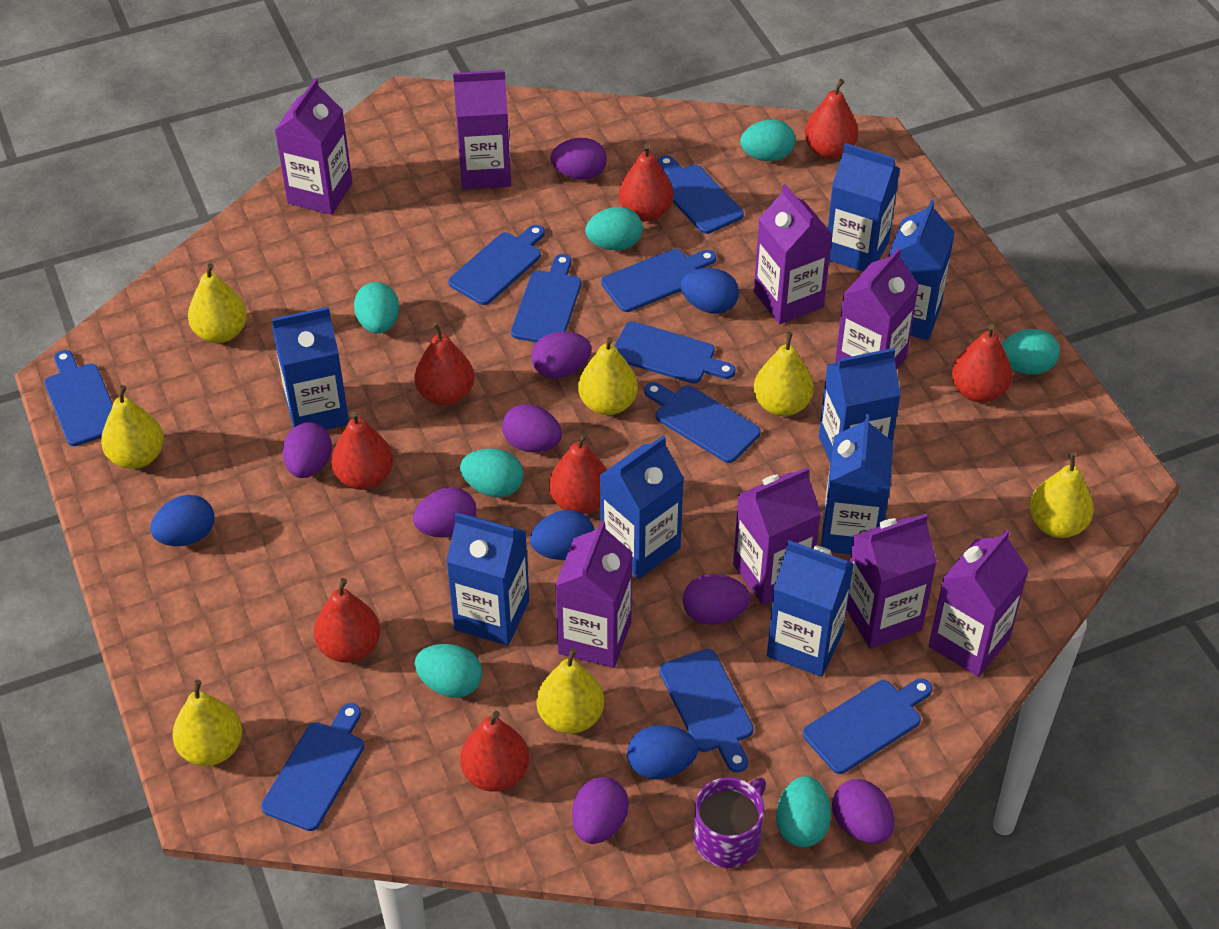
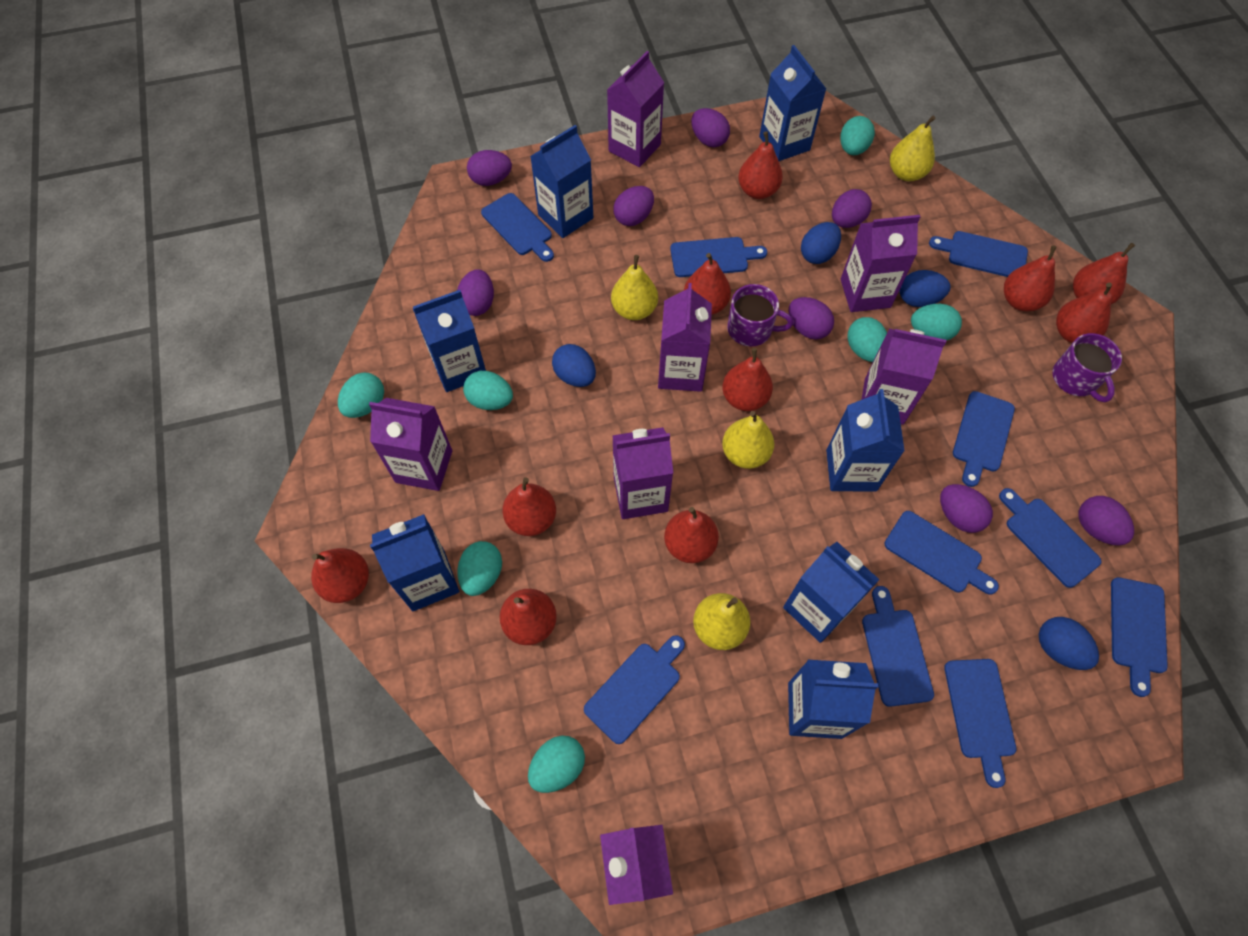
blue carton: [272,307,349,430] [446,512,529,645] [599,436,684,579] [767,540,854,677] [819,348,901,463] [821,414,893,554] [828,143,900,271] [888,200,955,340] = 8 -> [370,514,459,611] [413,290,486,392] [530,125,593,238] [759,45,826,161] [783,542,880,643] [788,660,878,739] [826,389,904,492] = 7
purple carton: [275,78,352,215] [453,70,511,190] [555,521,633,668] [733,467,821,605] [754,184,832,324] [835,248,919,370] [847,514,937,649] [929,529,1028,677] = 8 -> [369,398,452,491] [600,825,673,905] [607,51,664,167] [612,427,673,519] [658,283,712,392] [841,215,920,312] [861,329,946,425] = 7
purple mug: [694,777,766,868] = 1 -> [727,284,793,346] [1053,333,1122,402] = 2
red pear: [314,578,380,663] [331,412,393,490] [414,322,474,406] [460,711,530,792] [549,433,607,514] [619,144,674,221] [804,79,858,159] [952,324,1012,403] = 8 -> [311,548,369,603] [500,589,557,645] [502,477,556,536] [664,507,719,563] [684,253,731,315] [722,348,773,411] [738,131,783,199] [1004,246,1056,311] [1056,283,1112,343] [1073,243,1135,304] = 10
yellow pear: [101,385,164,469] [172,680,242,766] [188,263,247,343] [537,648,604,734] [578,337,638,415] [754,332,814,416] [1029,453,1094,538] = 7 -> [611,255,658,320] [693,593,750,650] [722,411,774,469] [890,116,936,181] = 4

